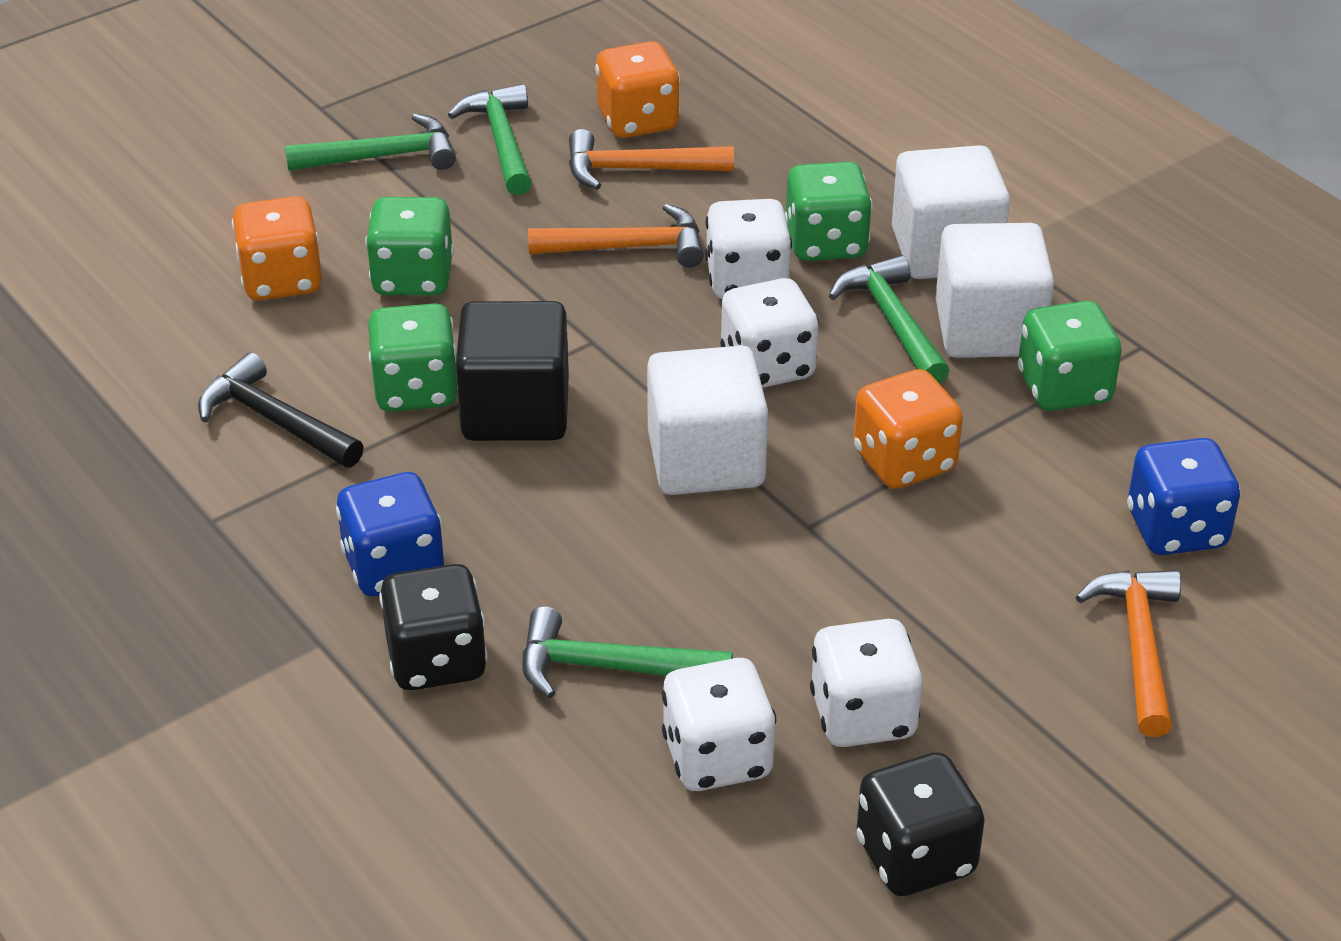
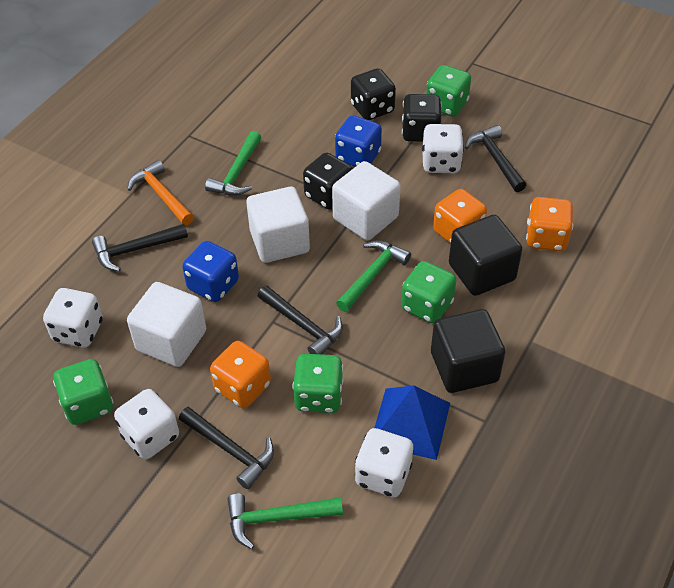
black cube: [456,301,569,441] = 1 -> [431,309,505,393] [449,215,522,296] = 2
black dice: [379,564,487,690] [857,752,985,896] = 2 -> [303,153,353,210] [351,68,396,120] [402,94,442,142] = 3
black hammer: [198,352,364,468] = 1 -> [92,224,188,271] [179,407,274,489] [258,285,343,354] [465,125,526,192] = 4
blue pyramid: none = 0 -> [375,385,450,460] = 1
green hammer: [285,113,456,171] [448,84,532,195] [522,606,733,698] [829,255,950,384] = 4 -> [205,131,261,196] [227,493,343,549] [336,240,411,312] = 3
orange hammer: [528,204,704,267] [569,129,734,190] [1076,570,1181,737] = 3 -> [127,160,194,225] = 1

